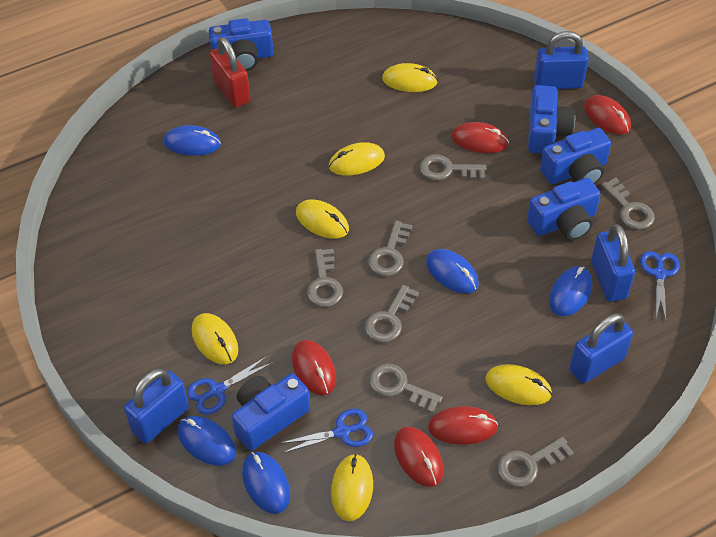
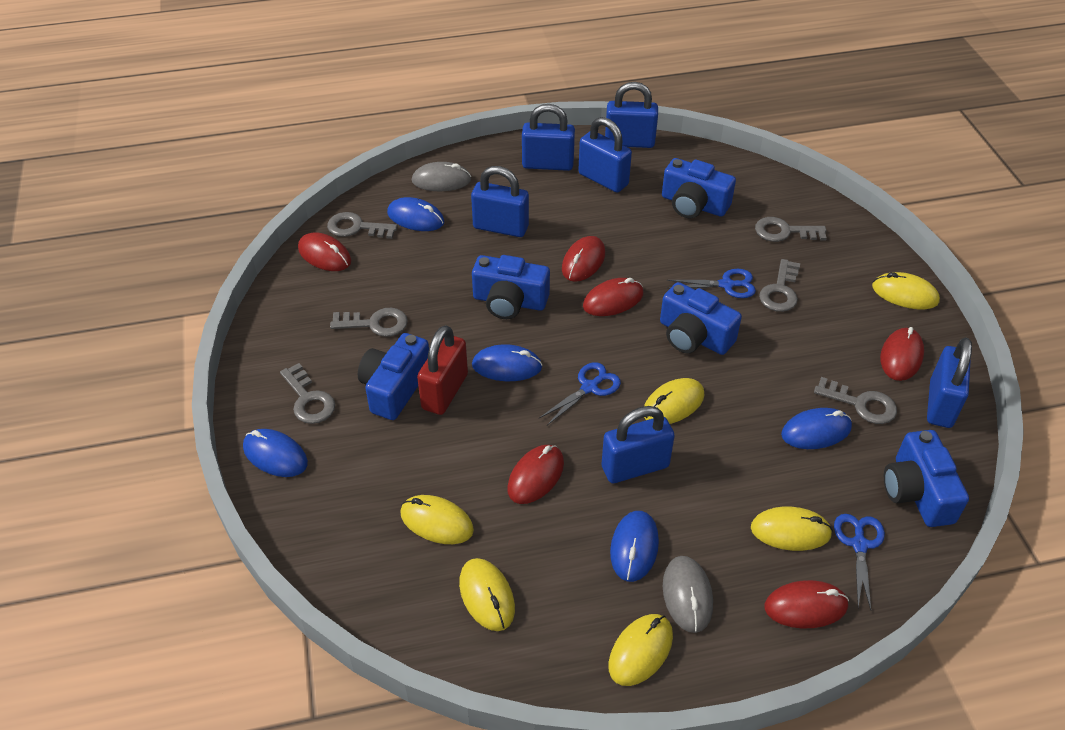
blue padlock: [124,368,189,443] [534,31,589,89] [569,313,633,383] [591,224,635,302] = 4 -> [471,166,529,237] [522,104,575,171] [578,117,632,193] [601,406,675,483] [605,82,658,148] [927,337,972,428] = 6
grey key: [307,249,343,307] [365,285,419,343] [368,221,412,276] [369,363,443,413] [419,155,486,180] [497,437,574,487] [601,178,655,230] = 7 -> [280,363,335,424] [327,212,398,239] [330,308,408,337] [755,217,827,242] [759,259,800,312] [814,377,897,424] = 6
grey mouse: none = 0 -> [412,162,471,191] [663,556,713,633] = 2
red mouse: [292,340,336,395] [394,426,444,487] [428,406,498,445] [451,122,509,153] [584,95,631,135] = 5 -> [298,232,351,271] [507,445,564,504] [562,236,605,282] [583,278,643,316] [765,580,849,628] [880,327,924,381] = 6

